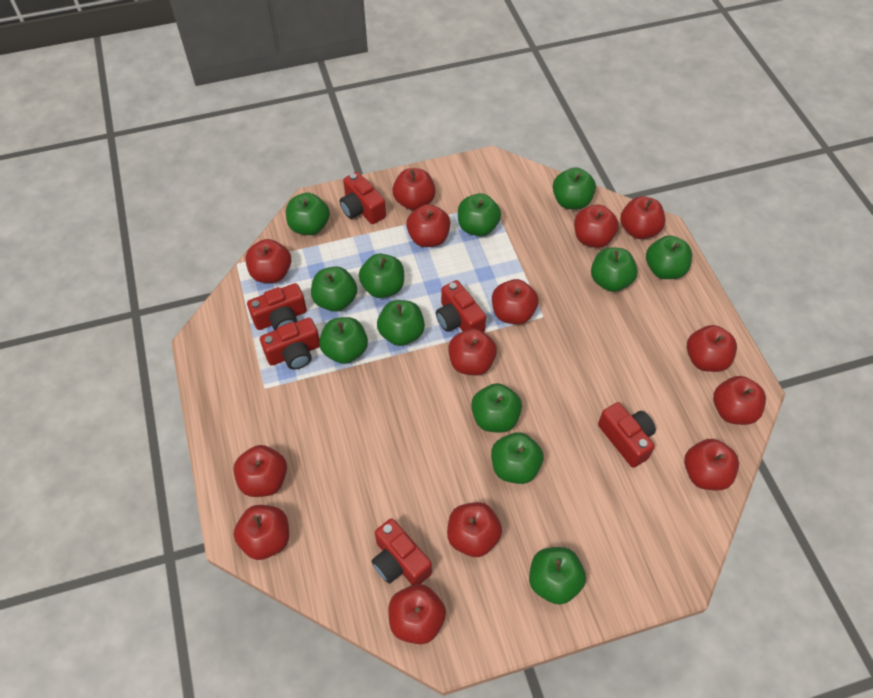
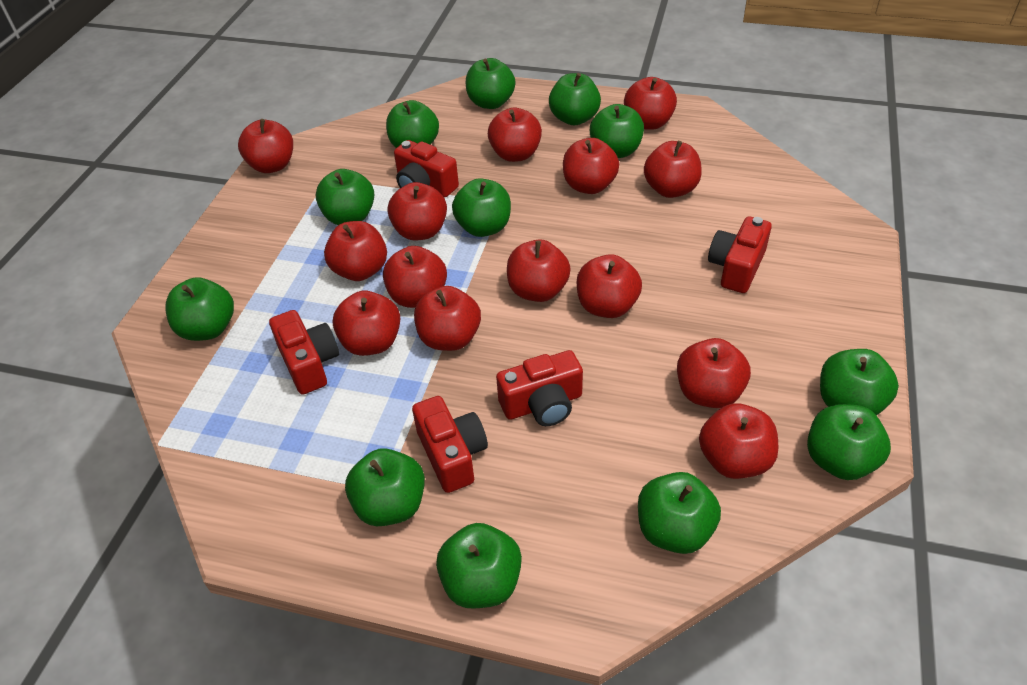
red camera: [247,283,307,331] [260,318,320,370] [340,172,386,224] [372,518,432,585] [436,280,486,332] [598,402,656,468] = 6 -> [269,310,339,395] [394,140,459,197] [412,396,488,493] [496,350,583,426] [708,216,772,293] = 5

